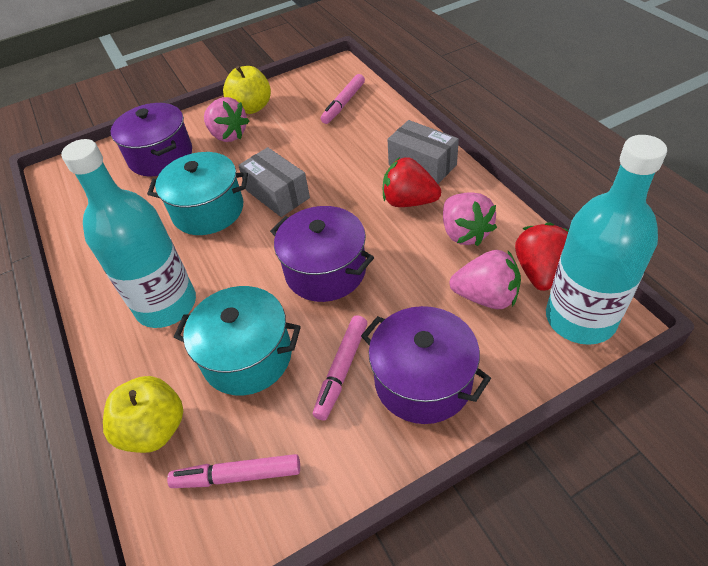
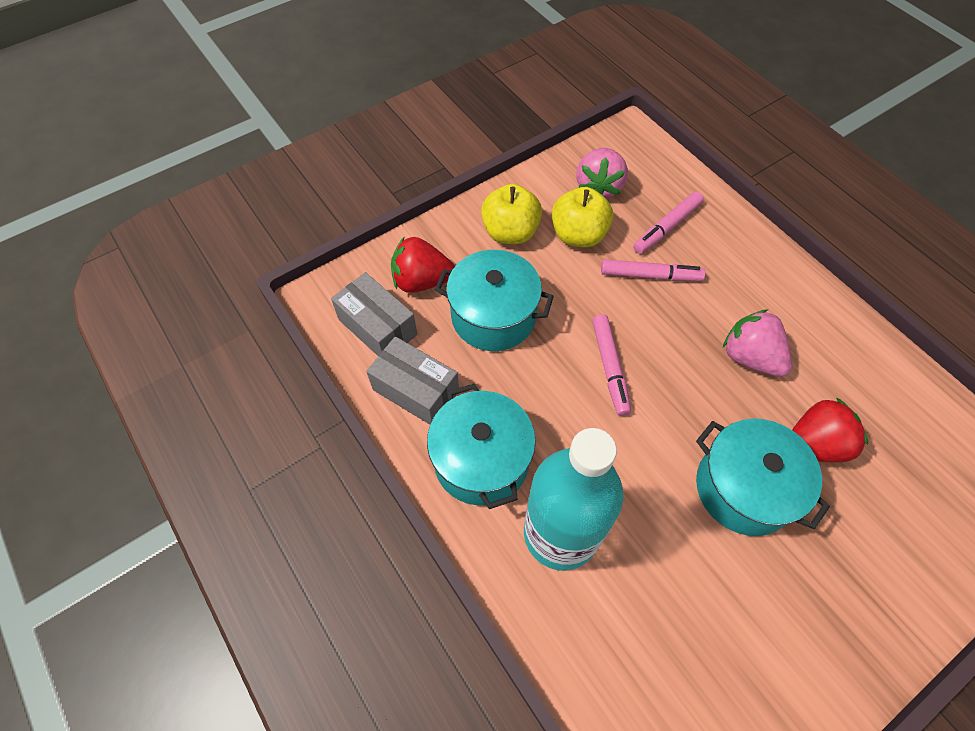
pink strawberry: [204,97,249,142] [443,192,497,246] [450,250,521,309] = 3 -> [576,148,628,198] [723,309,792,377] = 2
purple pot: [111,103,192,176] [270,206,374,302] [361,306,491,424] = 3 -> none = 0
turquoise bottle: [61,139,196,328] [546,135,667,345] = 2 -> [524,428,624,571] = 1
turquoise pot: [147,152,248,235] [174,286,301,396] = 2 -> [427,383,536,509] [435,250,554,351] [696,419,830,536] = 3

